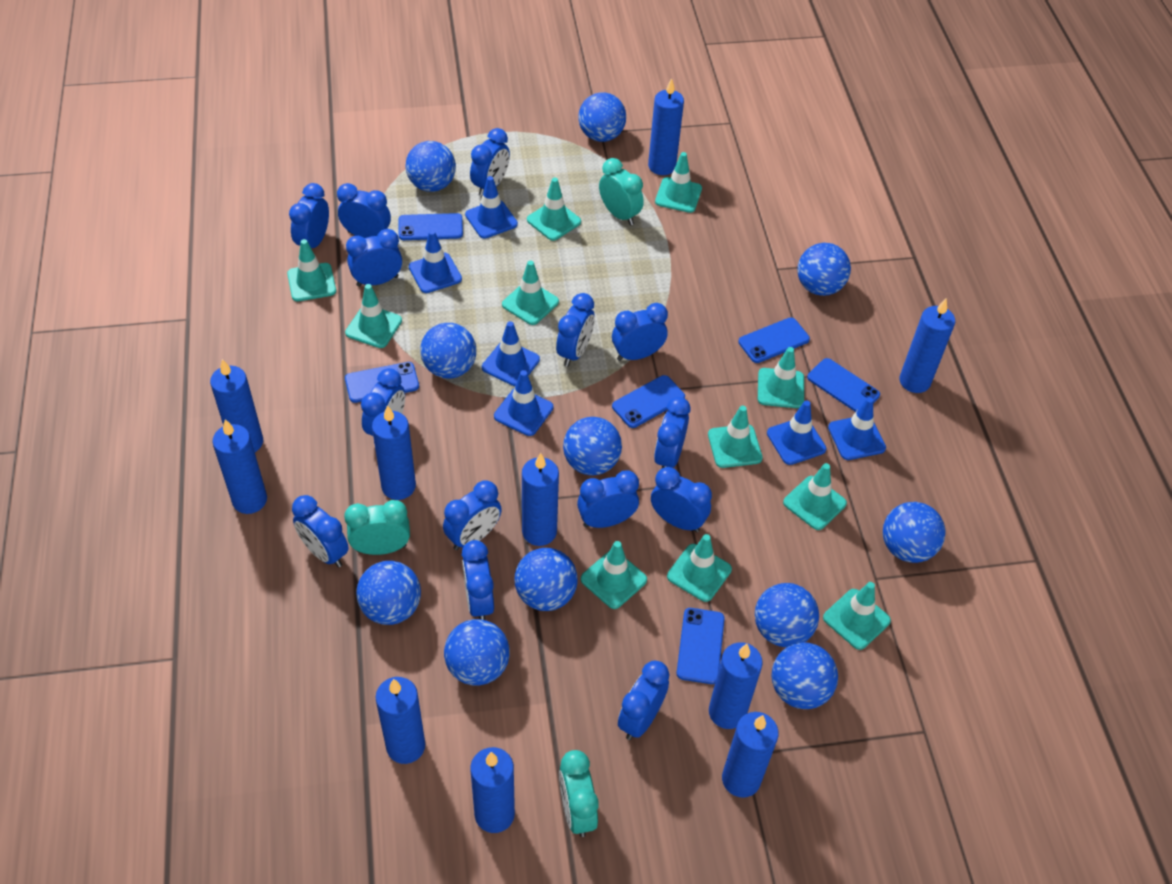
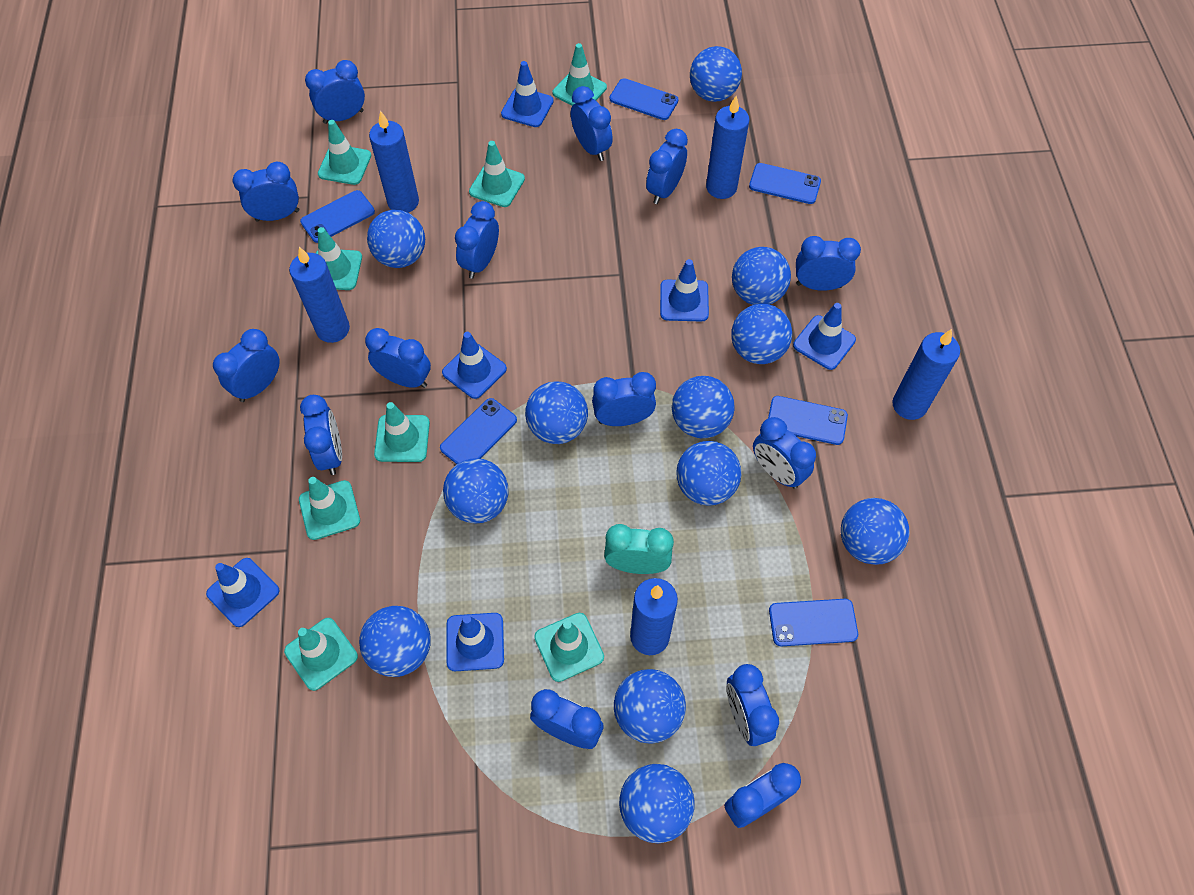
blue ball: [356,561,421,625] [406,141,456,192] [420,323,476,378] [444,619,510,685] [515,548,578,611] [563,417,622,476] [578,93,626,142] [755,583,819,647] [771,642,838,709] [797,243,851,296] [883,502,945,563] = 11 -> [359,606,431,677] [367,210,425,268] [443,458,509,524] [525,381,588,444] [614,669,686,743] [619,764,695,843] [672,376,735,438] [676,441,741,505] [690,46,742,102] [731,304,792,364] [732,247,791,305] [841,498,909,565] = 12
blue candle: [210,359,263,452] [212,419,267,514] [372,405,416,500] [375,677,425,764] [471,747,515,833] [522,453,559,546] [648,78,684,175] [709,642,763,729] [722,712,779,798] [899,298,955,393] = 10 -> [289,247,350,343] [369,111,419,213] [630,578,678,655] [706,96,749,199] [892,329,960,420] = 5
turquoise clock: [344,500,410,555] [559,750,599,837] [599,158,644,225] = 3 -> [604,524,674,574] = 1
turquoise traffic cone: [287,239,336,301] [345,284,402,348] [502,260,559,325] [527,178,581,241] [581,541,647,609] [655,152,702,213] [667,534,732,602] [708,406,762,468] [758,347,804,408] [783,463,847,530] [823,582,891,650] = 11 -> [284,618,358,691] [299,477,360,540] [316,227,362,290] [318,120,371,185] [374,402,430,462] [469,141,525,207] [534,613,604,682] [553,43,607,106] = 8

